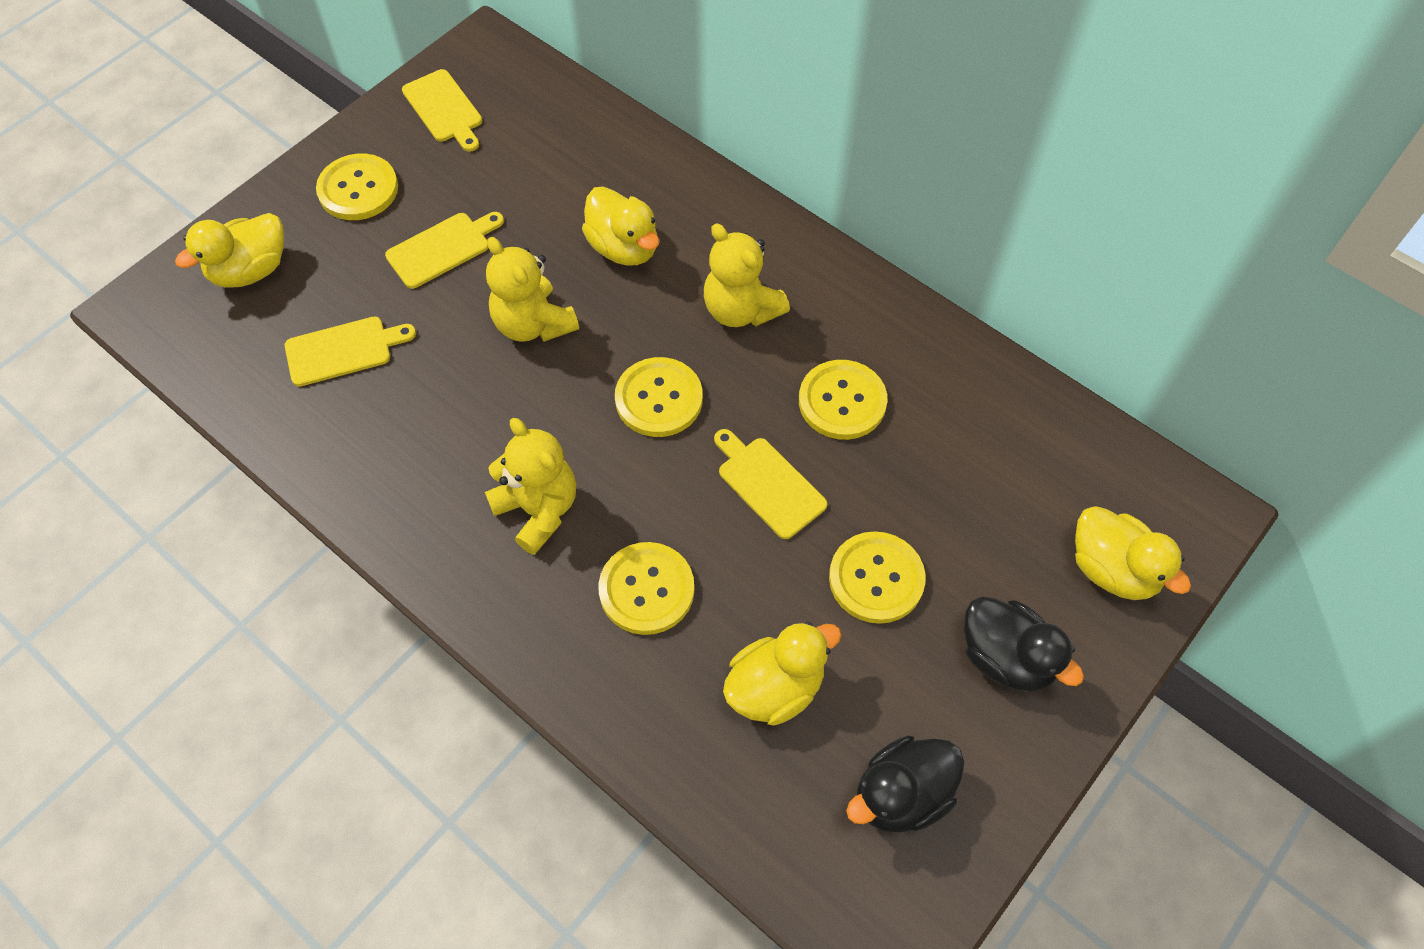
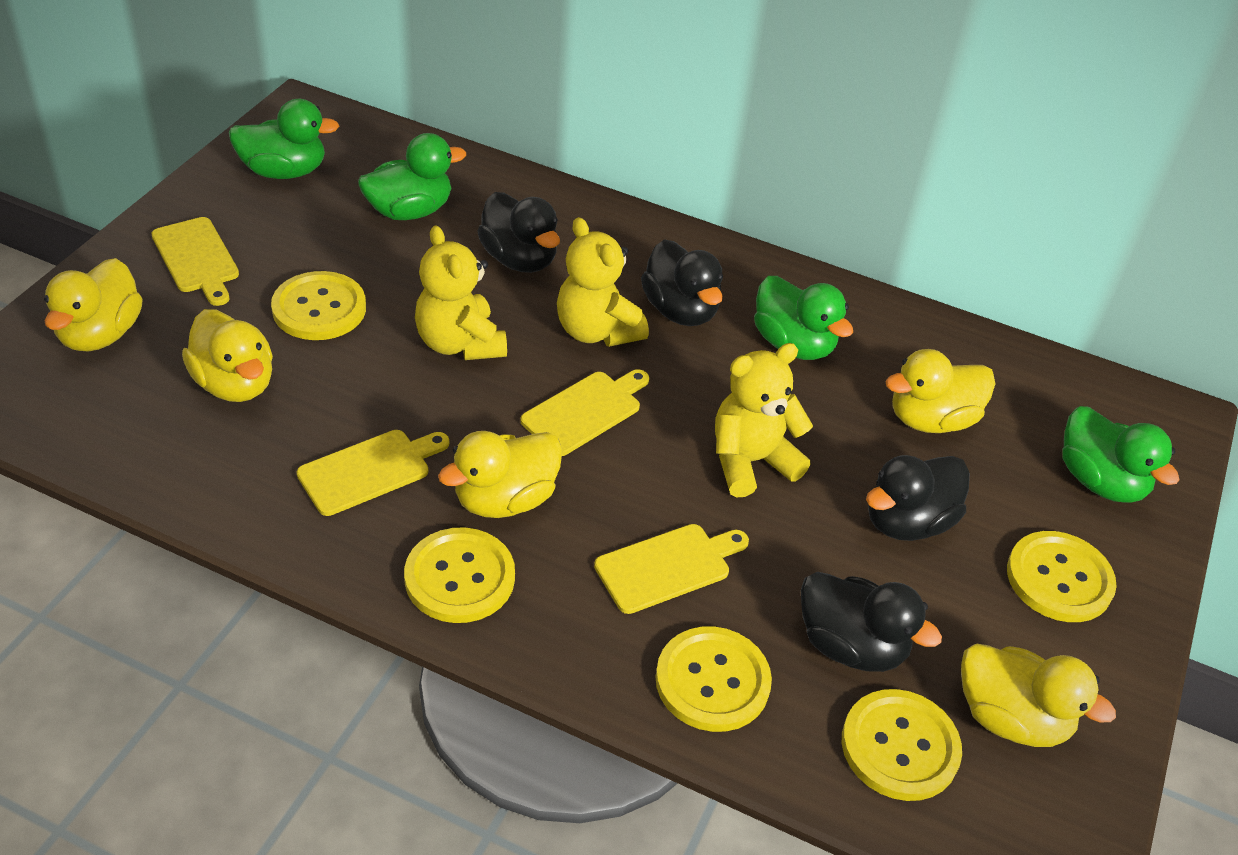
black duck: [846,736,965,832] [964,597,1084,692] = 2 -> [477,192,560,273] [641,240,723,326] [801,572,942,672] [866,455,970,541] = 4
green duck: none = 0 -> [229,99,339,179] [358,133,466,220] [754,276,853,360] [1063,406,1180,503] = 4
yellow duck: [175,213,284,288] [582,186,659,266] [723,622,842,726] [1075,506,1191,600] = 4 -> [44,258,142,351] [182,309,273,402] [438,431,562,518] [885,349,996,433] [961,644,1116,747] = 5

